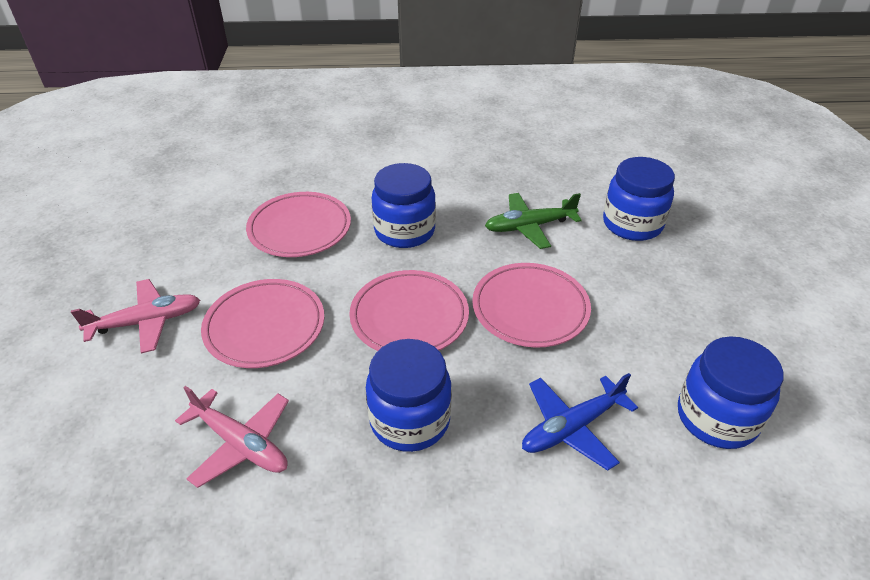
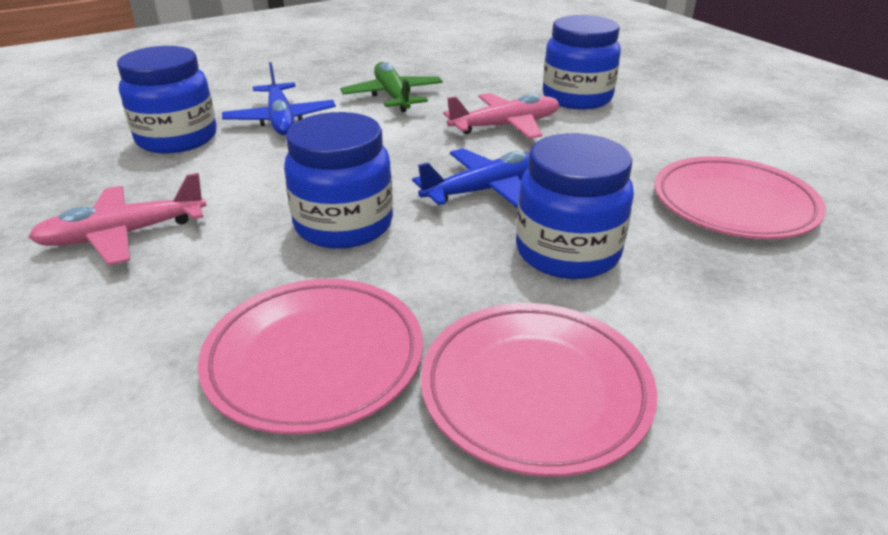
blue plane: [522,373,638,471] = 1 -> [222,62,336,135] [412,148,530,209] = 2
pink plate: [201,279,324,368] [246,192,351,257] [349,270,469,351] [472,263,591,348] = 4 -> [198,279,423,435] [421,303,657,477] [654,156,826,239] = 3

